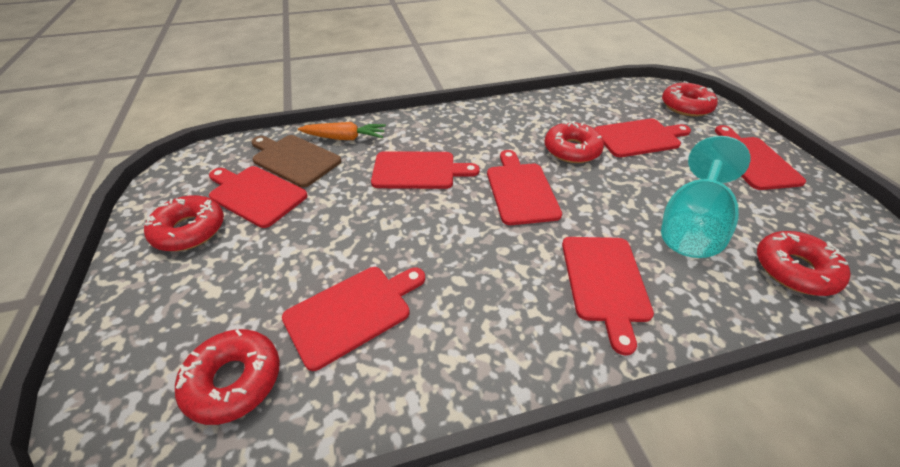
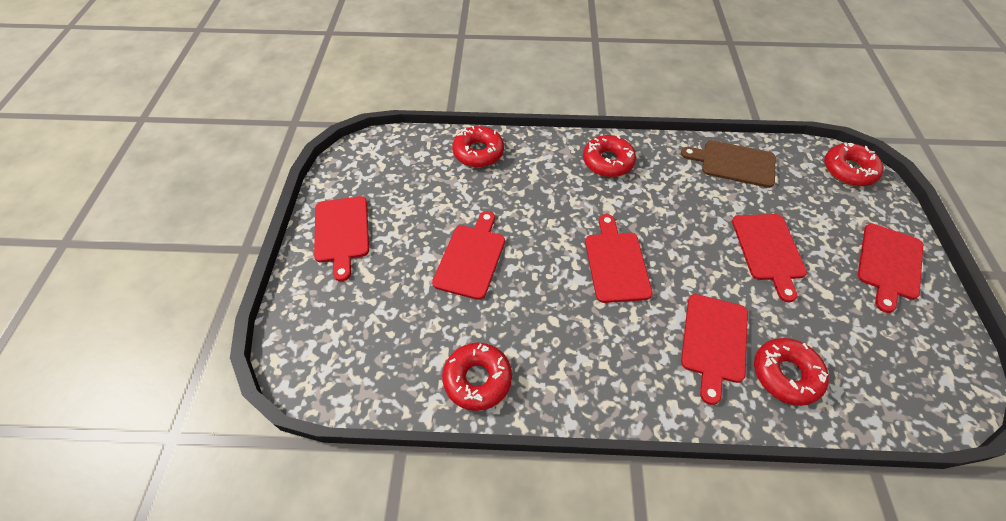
orange carrot: [298,122,386,140] = 1 -> none = 0
red cutting board: [209,166,308,228] [282,267,425,371] [371,151,480,189] [487,150,562,225] [562,237,654,356] [594,119,691,157] [715,125,806,190] = 7 -> [314,196,369,281] [432,211,505,300] [585,214,653,303] [681,294,748,405] [732,214,807,302] [858,223,923,313] = 6
turquoise goblet: [661,136,750,258] = 1 -> none = 0

